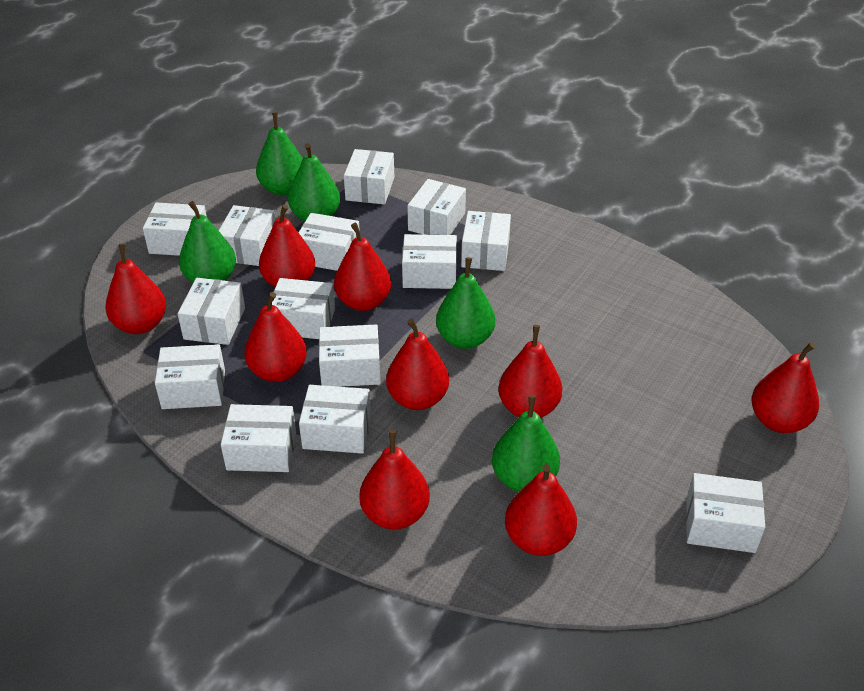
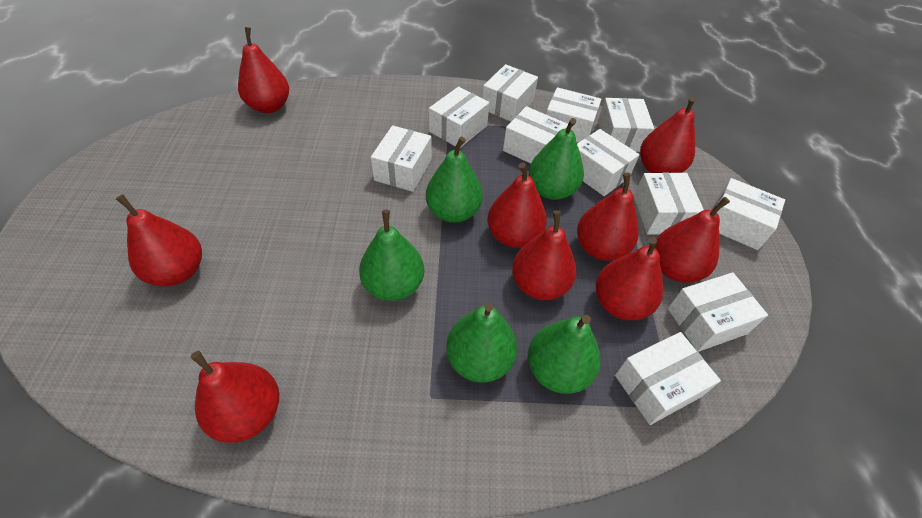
white box: [143,203,207,256] [155,344,225,409] [178,278,245,345] [219,205,275,266] [221,404,296,472] [272,278,335,339] [298,213,360,271] [299,385,371,454] [319,324,380,387] [344,149,394,204] [402,234,457,289] [408,179,466,235] [461,211,511,271] [686,473,765,553] = 14 -> [371,125,432,192] [429,87,490,148] [482,64,538,122] [503,106,568,164] [546,87,601,143] [577,129,640,196] [598,98,654,152] [615,332,721,425] [634,173,704,235] [668,272,768,352] [712,178,785,250] = 11

